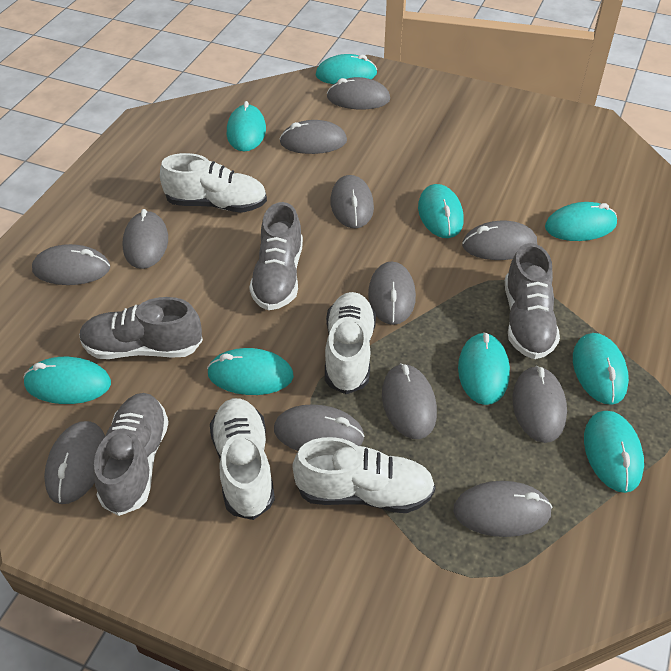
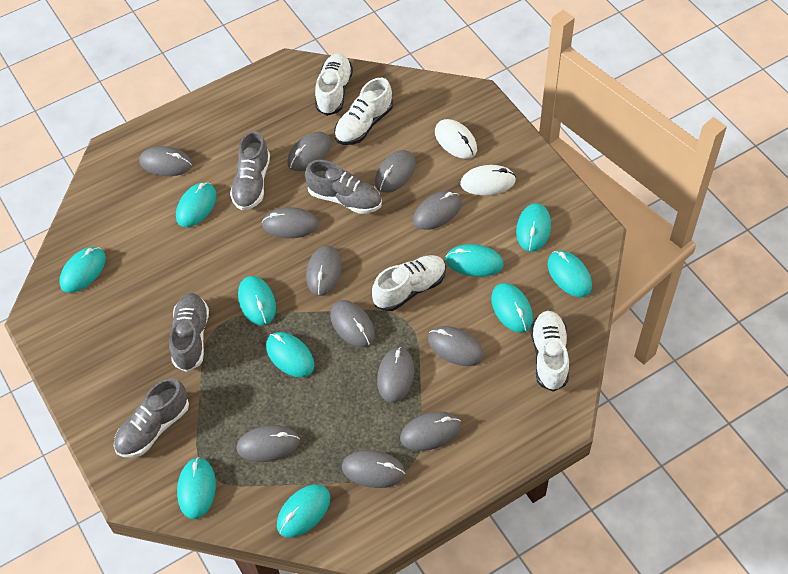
turquoise mouse: [23,357,111,404] [207,348,294,395] [227,101,266,151] [316,54,377,84] [418,184,464,238] [458,332,510,405] [545,202,617,241] [573,333,629,405] [584,411,644,493] = 9 -> [59,247,106,293] [176,182,216,227] [177,457,216,519] [238,276,276,326] [266,332,314,377] [277,484,330,538] [445,244,504,277] [491,283,533,333] [516,203,551,252] [548,251,592,297] = 10
white mouse: none = 0 -> [435,119,477,159] [460,165,516,195] = 2

